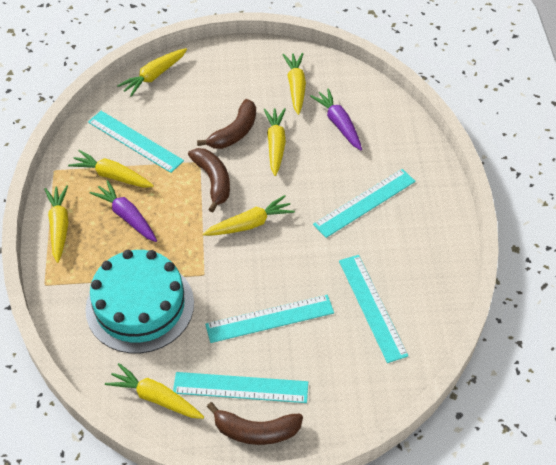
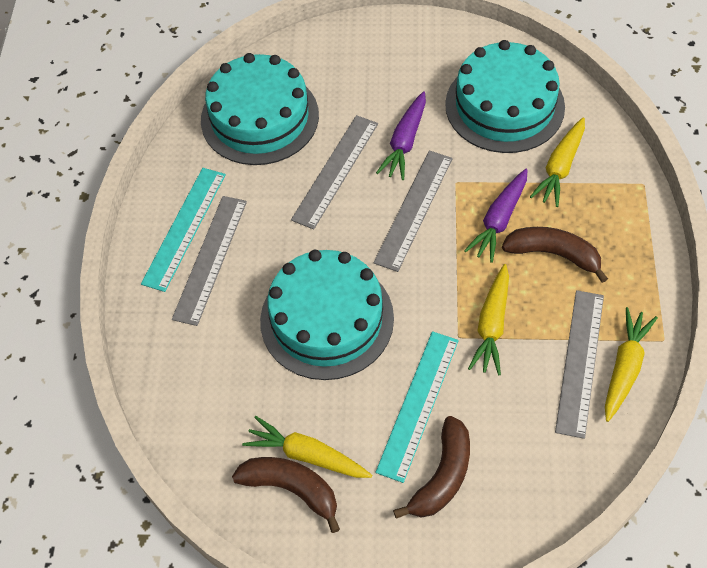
grey ruler: none = 0 -> [172,196,247,326] [291,115,378,229] [373,151,453,272] [555,290,604,439] = 4
turquoise cake: [85,250,194,353] = 1 -> [201,53,319,165] [260,250,394,380] [445,40,565,153] = 3
turquoise ruler: [88,111,184,173] [173,372,308,403] [205,295,334,343] [313,169,415,238] [339,255,408,363] = 5 -> [141,168,226,292] [375,331,459,483] = 2
yellow carrot: [44,185,68,263] [68,150,154,188] [105,363,204,419] [117,48,187,97] [203,195,295,236] [264,108,286,176] [282,53,306,115] = 7 -> [242,416,372,478] [468,264,509,375] [530,117,585,207] [605,307,658,422] = 4

